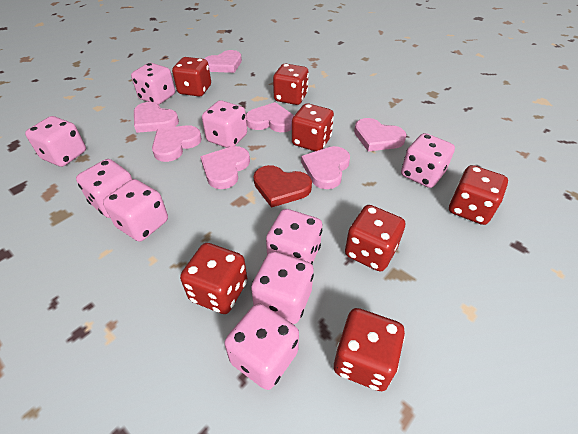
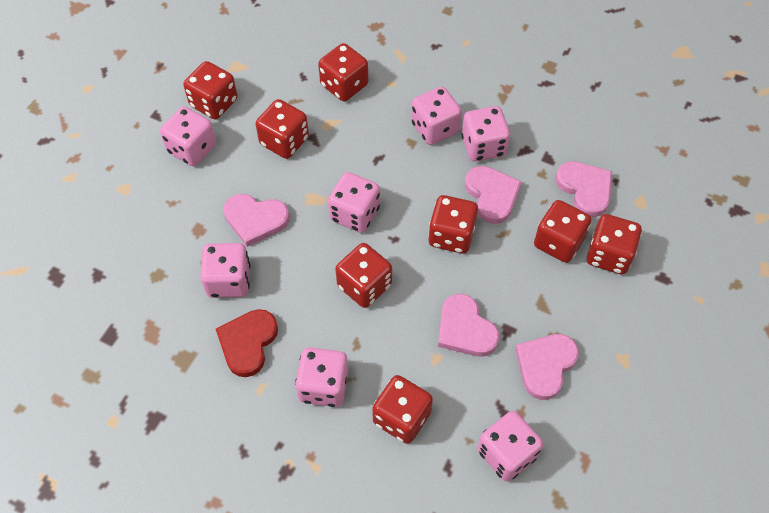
pink dice: [25,116,86,167] [76,159,132,218] [103,179,168,242] [131,63,175,105] [202,100,247,148] [224,303,299,390] [251,251,314,324] [266,209,322,264] [401,133,455,188] = 9 -> [160,107,216,166] [200,243,251,298] [295,347,349,407] [328,172,380,233] [411,87,462,145] [461,106,510,162] [477,411,543,482] = 7
pink heart: [134,102,179,133] [152,125,202,162] [200,146,250,189] [204,50,242,73] [246,102,294,132] [301,146,350,189] [354,118,406,152] = 7 -> [223,194,289,247] [438,294,499,356] [465,166,522,224] [515,334,579,400] [556,161,612,217] = 5
red dice: [172,57,211,97] [180,243,247,314] [273,64,309,105] [292,103,334,151] [334,308,405,391] [345,205,405,272] [449,165,508,225] = 7 -> [183,61,237,119] [256,99,309,159] [318,43,368,101] [335,243,392,308] [372,375,433,444] [428,195,478,254] [534,200,591,263] [587,214,642,275] = 8

